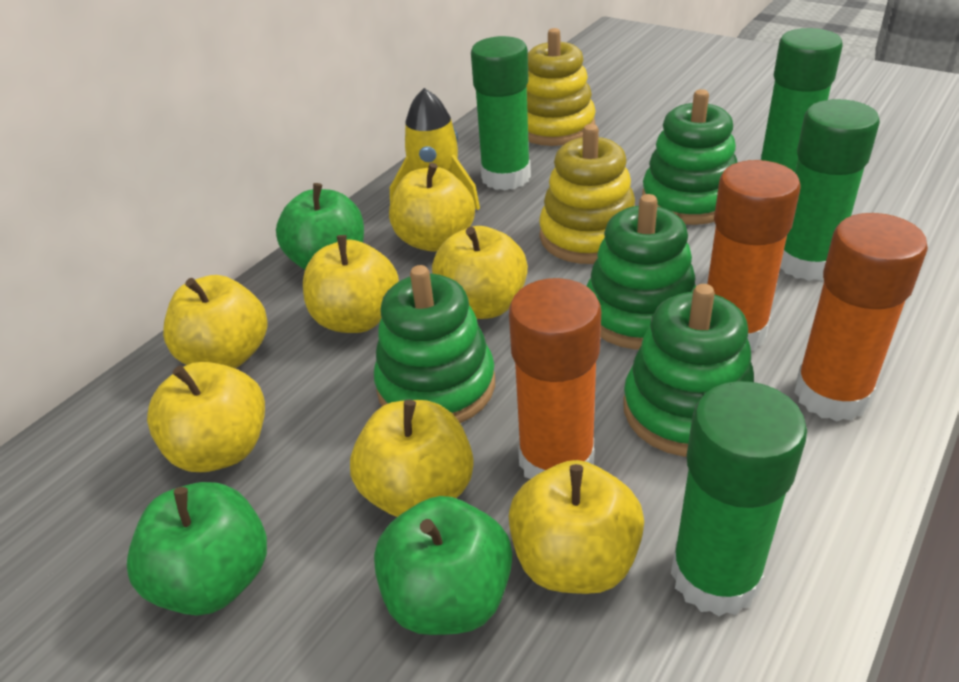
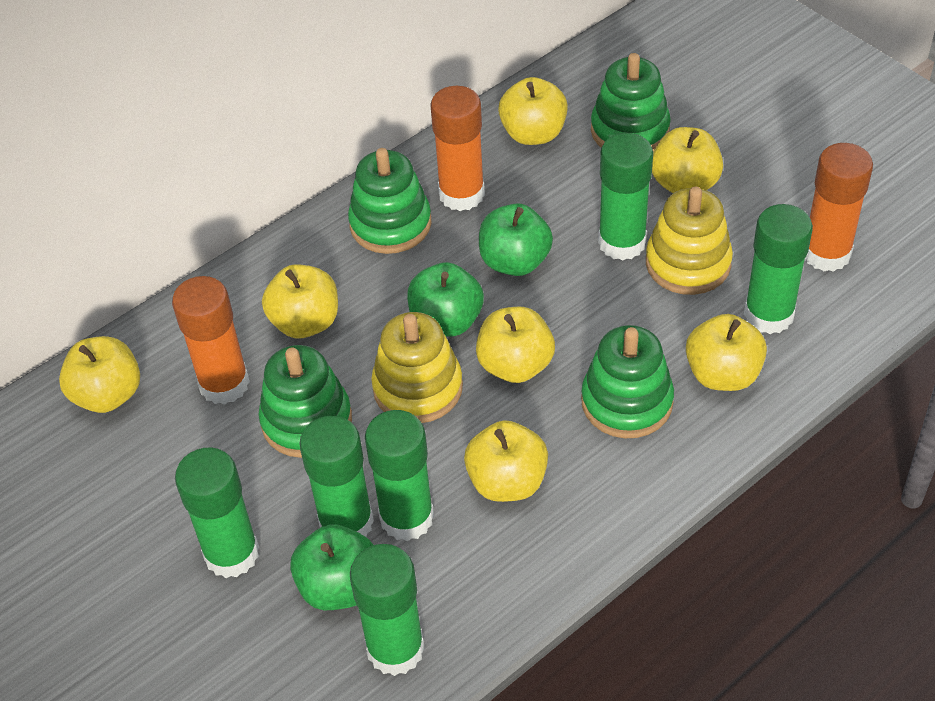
green glue stick: [471,36,531,190] [671,381,807,616] [760,28,843,172] [780,99,880,281] = 4 -> [175,447,259,578] [299,416,374,537] [350,544,425,676] [365,410,434,541] [598,133,653,261] [744,204,813,334] = 6
yellow rocket: [390,88,480,210] = 1 -> none = 0

